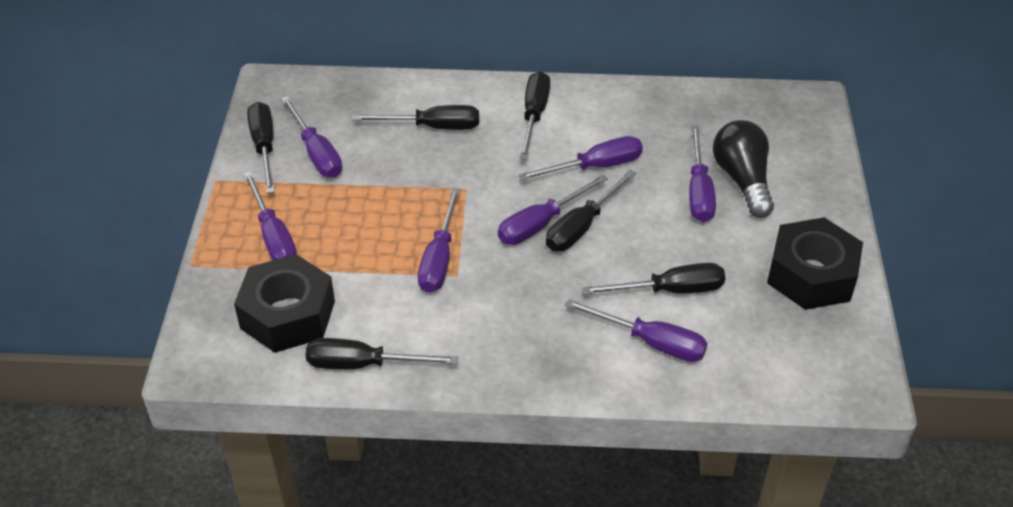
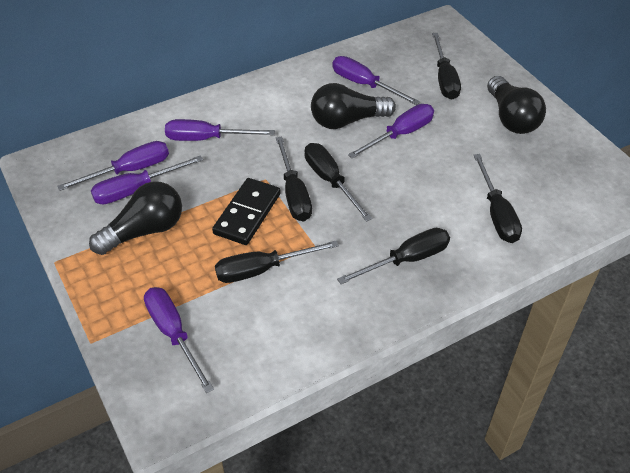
black domino: none = 0 -> [212,178,281,245] = 1
black light bulb: [713,120,774,218] = 1 -> [89,181,182,255] [311,83,396,129] [487,76,546,134] = 3
black nut: [234,254,335,353] [767,217,863,310] = 2 -> none = 0
purple screwdriver: [243,171,297,261] [281,96,342,178] [418,188,460,293] [498,175,608,245] [518,136,643,180] [565,299,708,362] [689,126,716,222] = 7 -> [57,141,169,191] [91,155,203,204] [144,287,214,393] [165,119,275,141] [332,56,420,105] [348,104,434,158] = 6

